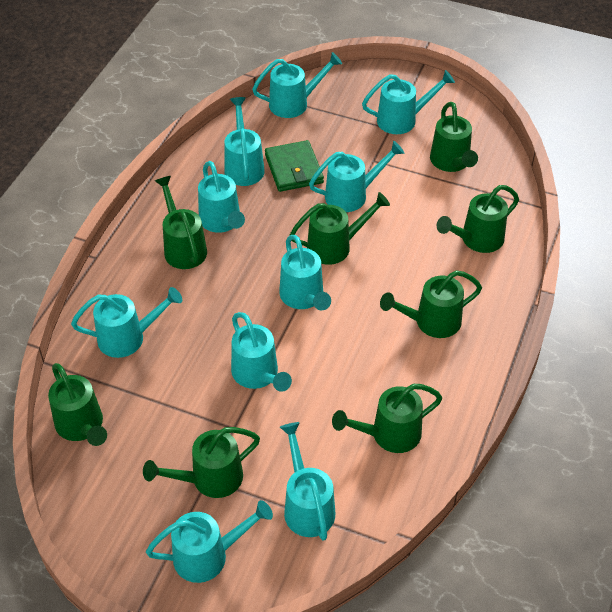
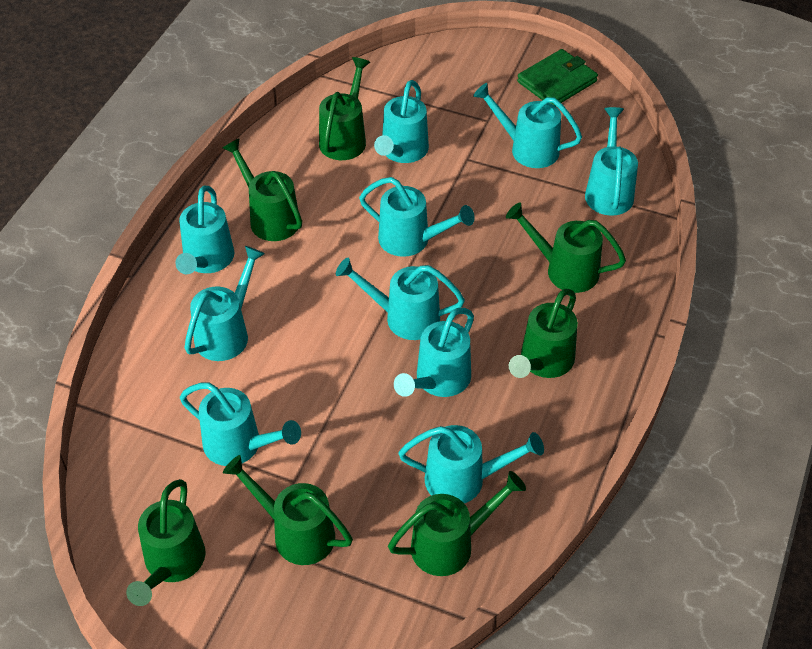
green watering can: [48,363,107,446] [143,427,260,498] [155,176,207,269] [289,192,390,265] [332,384,442,453] [380,270,482,338] [430,102,478,172] [437,185,519,253] = 8 -> [126,479,206,606] [223,138,302,241] [223,455,353,565] [319,57,370,160] [388,471,526,576] [506,203,626,293] [509,289,578,378] = 7

